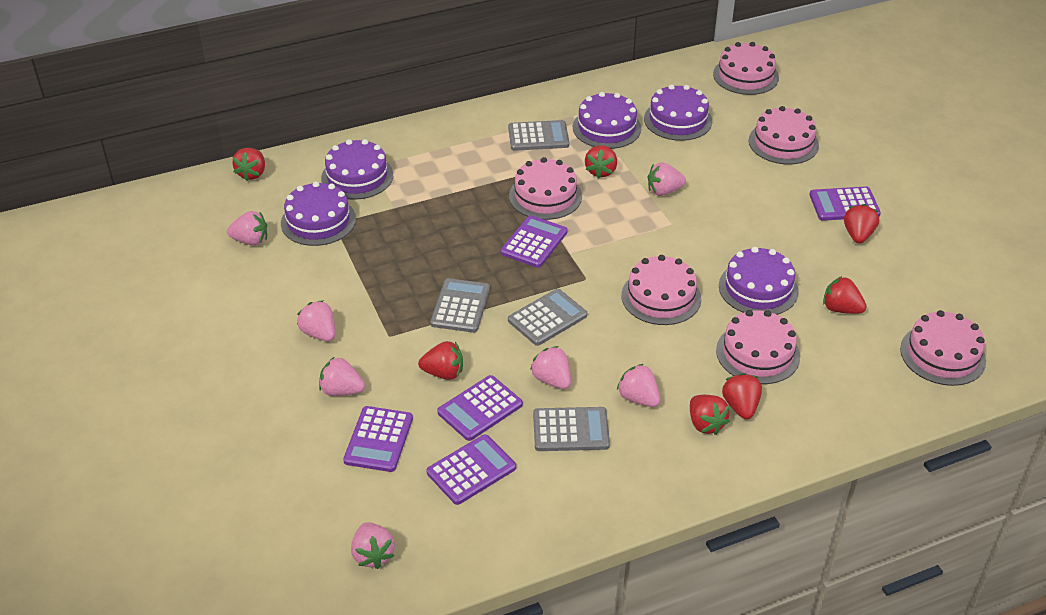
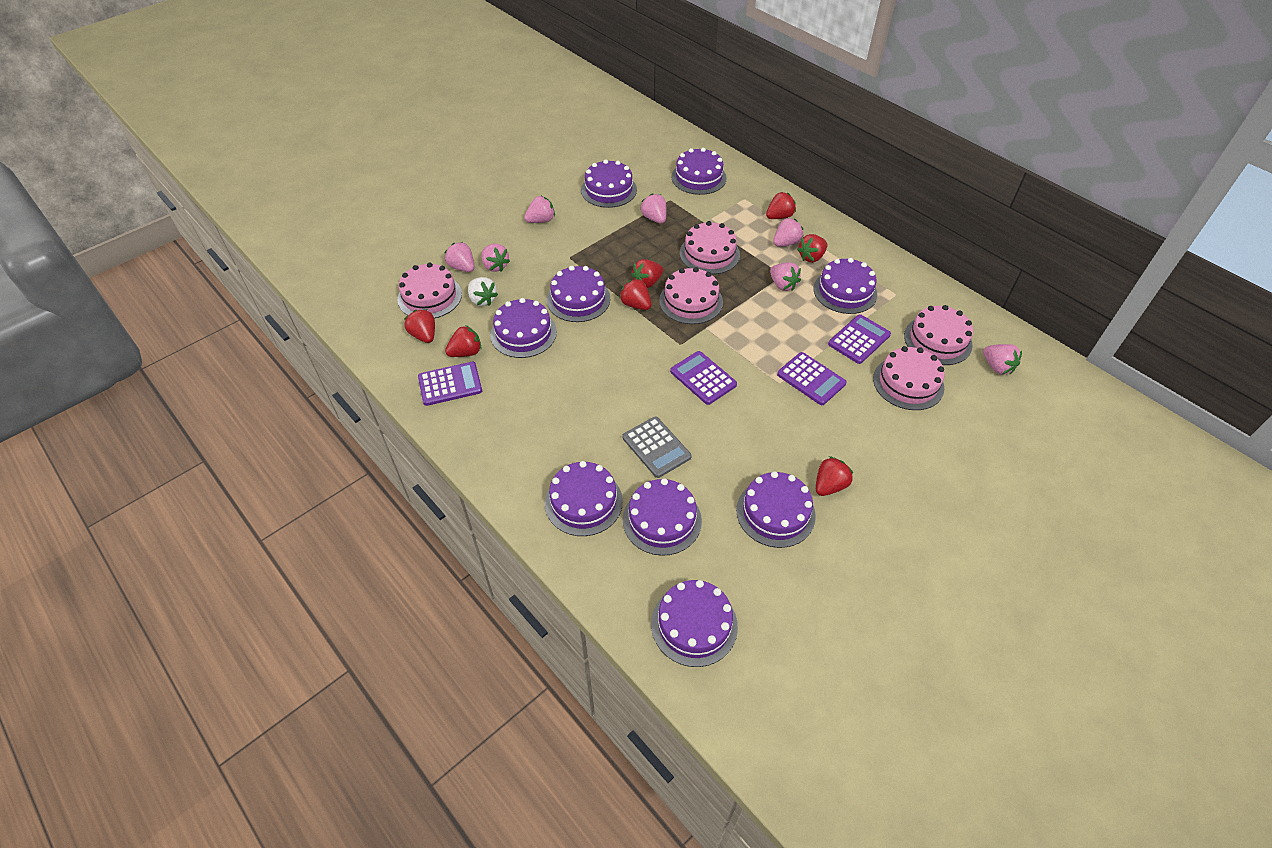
grey calculator: [430,278,490,333] [508,120,569,151] [508,289,587,346] [533,407,610,451] = 4 -> [622,417,692,478] = 1
pink cake: [509,157,582,220] [621,255,701,325] [713,42,779,95] [716,310,800,384] [748,106,819,164] [900,310,986,386] = 6 -> [398,262,462,318] [659,267,723,324] [680,221,740,274] [873,346,945,410] [904,305,973,365] = 5
purple cake: [281,181,356,246] [321,139,393,200] [573,92,641,149] [644,84,712,141] [719,247,799,315] = 5 -> [490,298,557,358] [545,461,623,536] [547,266,610,322] [581,159,637,208] [623,478,702,556] [651,580,738,667] [671,148,727,195] [736,471,816,548] [814,258,877,314] = 9
purple calculator: [343,406,413,472] [426,434,516,505] [437,375,523,441] [501,215,568,268] [809,187,881,221] = 5 -> [418,362,482,406] [670,351,737,405] [777,352,847,405] [828,314,891,364] = 4
white strawberry: none = 0 -> [468,277,498,306] = 1

